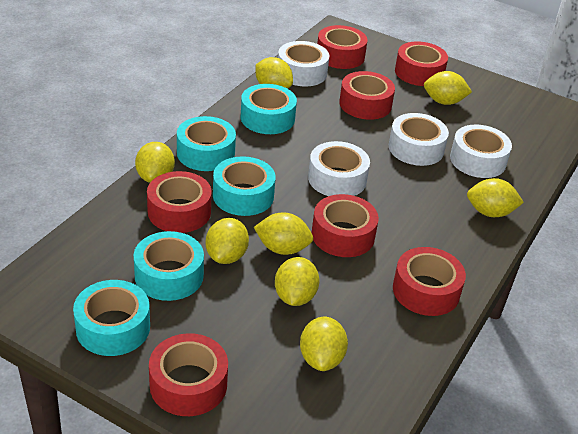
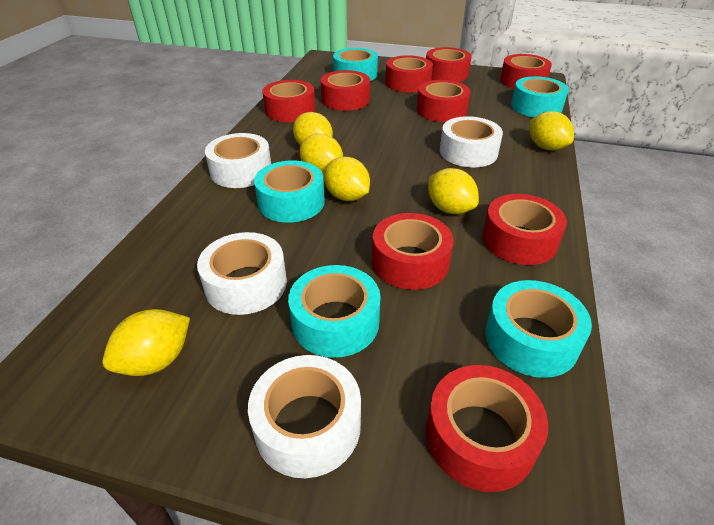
red tape: [147,171,212,233] [149,333,228,416] [312,194,379,257] [317,25,367,69] [339,71,395,120] [393,247,466,316] [395,41,448,86] = 7 -> [262,80,316,122] [321,70,370,111] [372,213,454,290] [386,55,433,93] [417,80,471,122] [426,47,472,82] [426,365,548,492] [482,194,567,265] [500,54,552,89] = 9
yellow lemon: [135,142,175,183] [206,218,249,264] [254,212,313,255] [255,57,293,89] [275,257,320,306] [300,317,348,371] [424,71,472,105] [467,178,524,217] = 8 -> [102,309,190,376] [293,112,333,145] [299,133,343,175] [324,157,370,201] [428,168,479,214] [530,111,574,151] = 6

